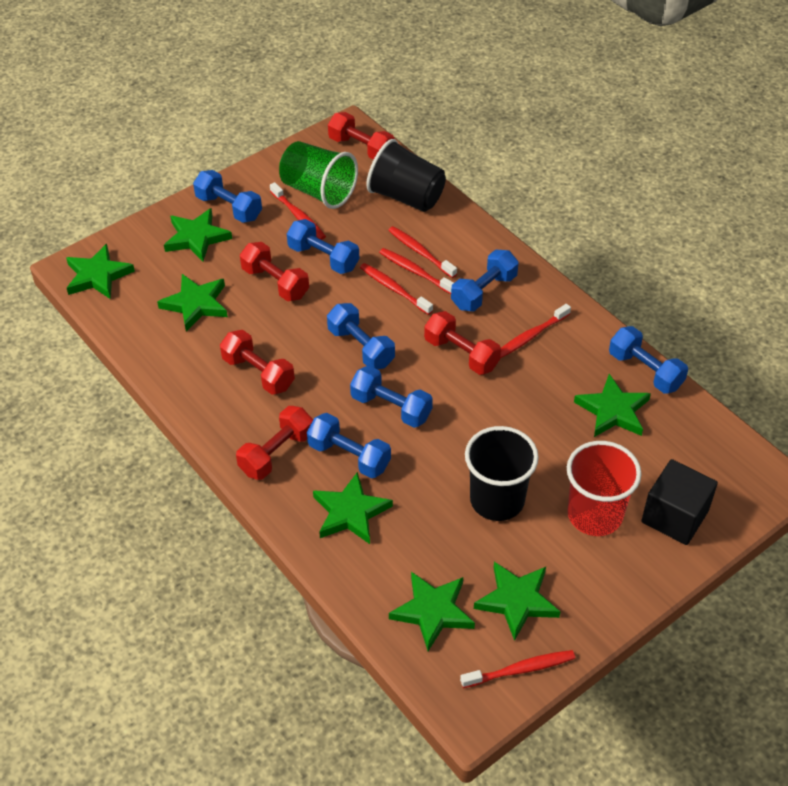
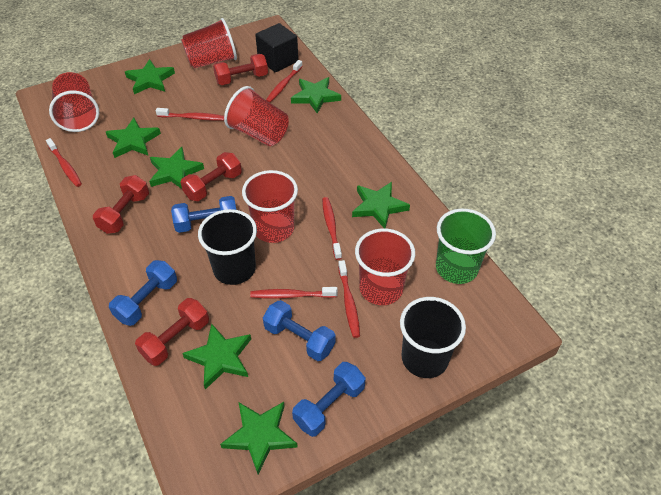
blue dumbbell: [193,170,262,223] [287,219,359,274] [307,413,391,478] [327,303,395,369] [350,366,433,428] [451,250,519,311] [609,326,688,393] = 7 -> [109,260,177,326] [171,196,236,233] [263,300,336,361] [292,362,366,437] = 4
red cup: [567,441,642,536] = 1 -> [49,72,99,132] [181,18,237,68] [224,86,289,146] [242,170,298,243] [355,228,415,305] = 5
red dumbbell: [220,330,295,395] [236,406,313,480] [240,242,309,301] [328,112,395,160] [424,311,501,375] = 5 -> [93,175,149,234] [135,298,209,366] [180,152,242,201] [213,54,268,85] = 4

